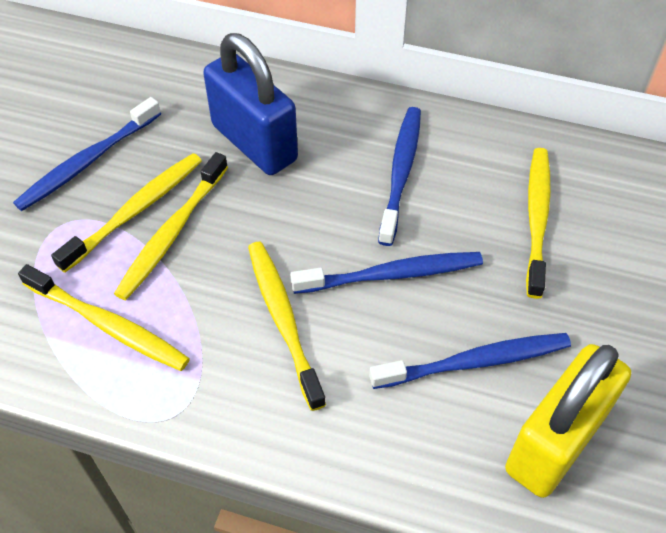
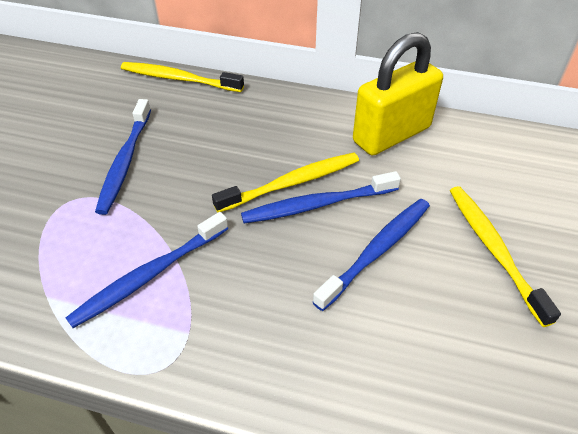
blue padlock: [203,33,298,175] = 1 -> none = 0
yellow toothbrush: [18,264,190,371] [51,153,202,273] [114,152,228,300] [248,242,326,411] [526,148,551,299] = 5 -> [121,62,244,92] [212,153,359,212] [450,186,561,327] = 3

